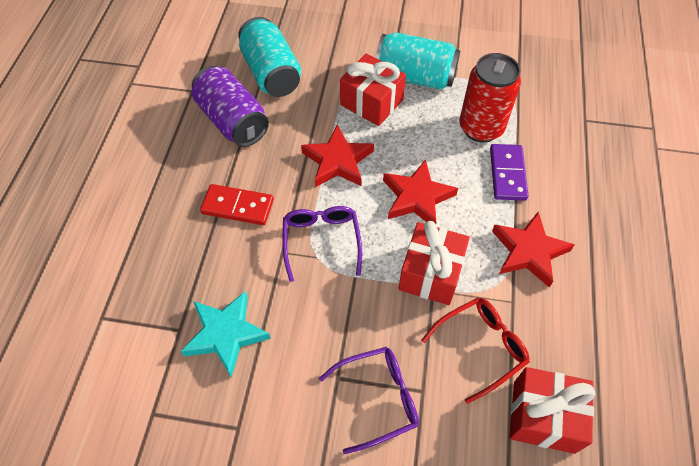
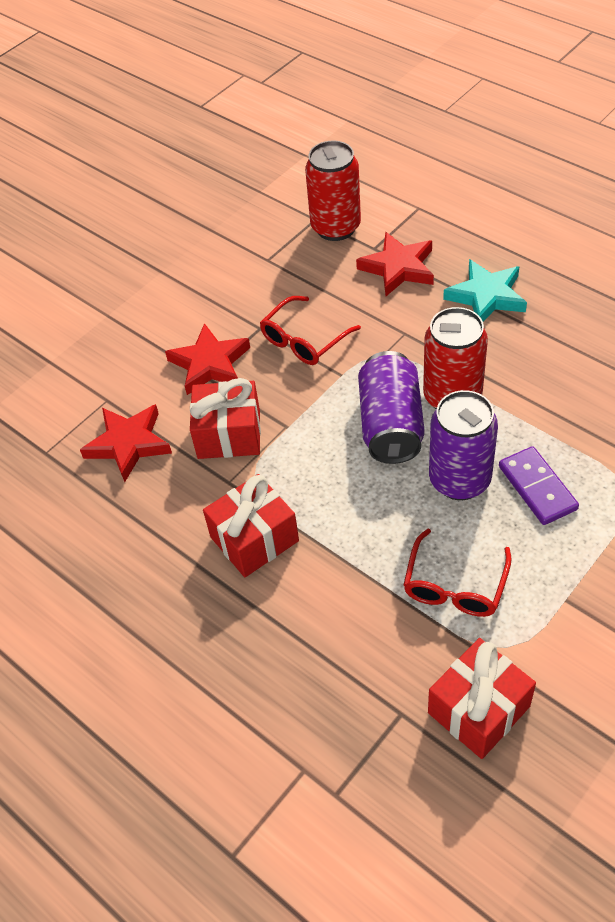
purple can: [192,66,269,147] = 1 -> [358,351,425,464] [429,390,498,500] = 2
purple glasses: [283,206,362,282] [319,347,419,454] = 2 -> none = 0
red can: [459,53,521,143] = 1 -> [305,140,361,241] [423,307,488,409] = 2
red domino: [200,184,274,225] = 1 -> none = 0
red glasses: [421,297,530,404] = 1 -> [260,296,361,365] [403,529,512,617] = 2
turquoise can: [238,17,301,97] [376,32,460,90] = 2 -> none = 0

